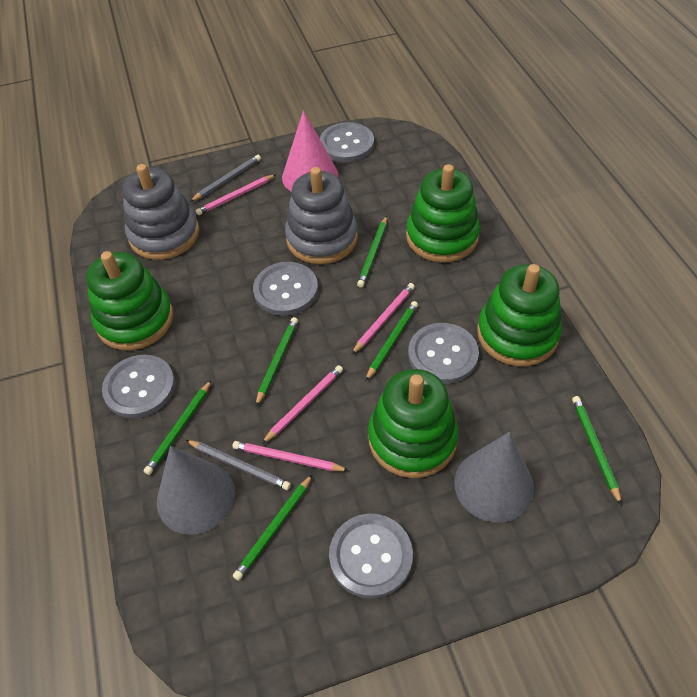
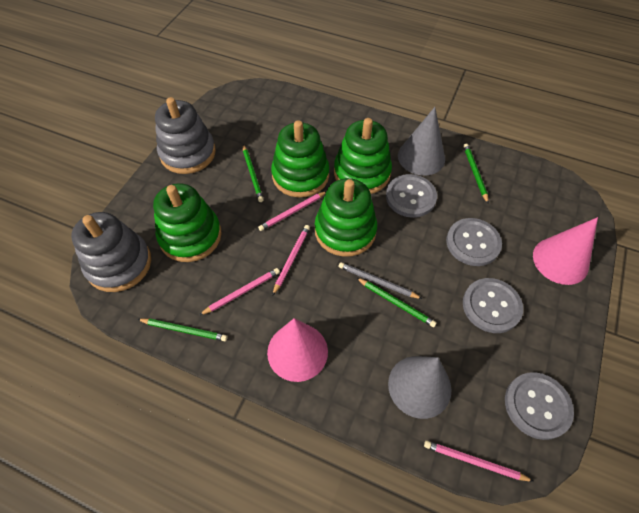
green pencil: [144,380,211,475] [233,474,313,581] [256,317,298,406] [357,216,387,288] [365,301,418,381] [572,396,622,505] = 6 -> [138,319,228,341] [243,144,264,202] [357,278,437,327] [463,143,489,204] = 4
grey button: [102,355,175,419] [253,262,318,316] [320,122,374,163] [329,514,413,599] [408,323,479,384] = 5 -> [386,174,437,218] [446,218,502,266] [463,278,523,333] [505,372,574,440] = 4
grey pencil: [186,440,291,490] [190,155,261,202] = 2 -> [339,262,422,299] = 1
pink cone: [282,111,338,192] = 1 -> [267,318,328,382] [533,217,598,285] = 2

